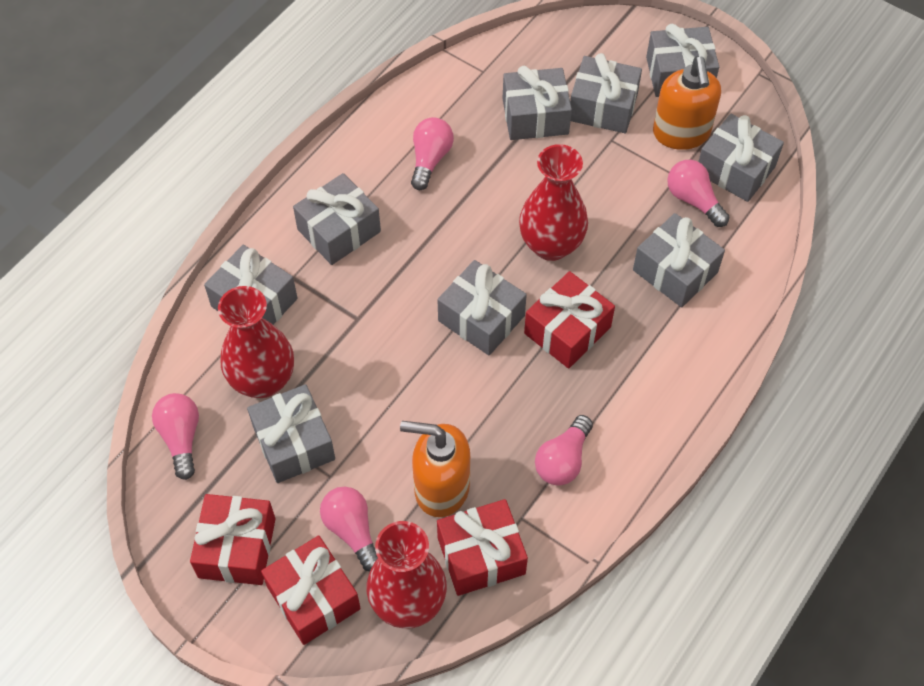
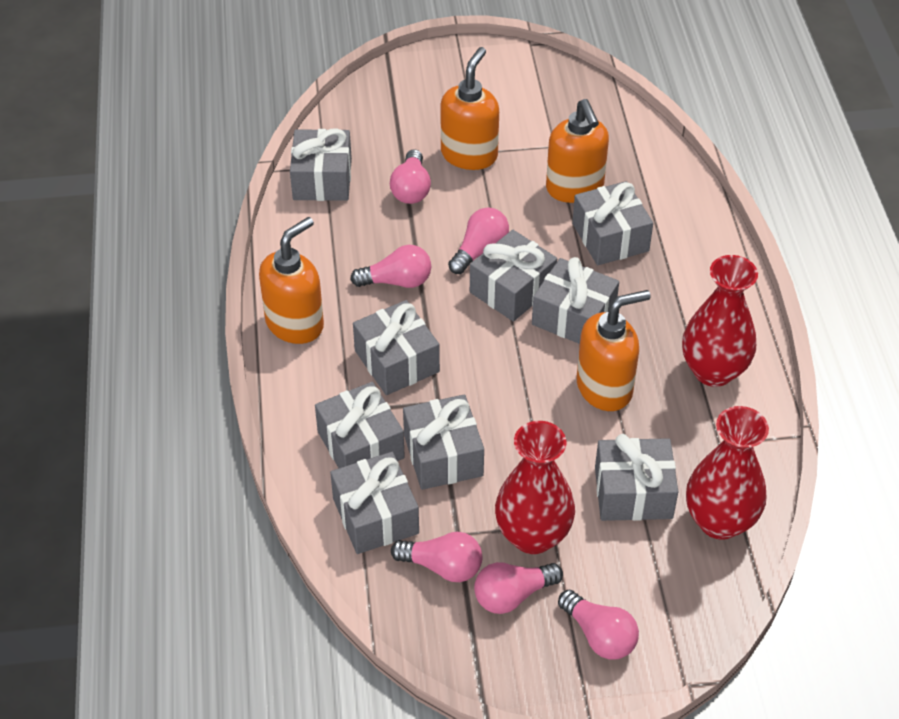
orange soap dispenser: [400,421,470,517] [653,56,721,150] = 2 -> [259,217,324,344] [441,47,499,170] [546,99,609,203] [577,290,651,411] = 4
pink light bulb: [152,393,199,480] [320,487,378,571] [411,117,454,190] [535,415,593,486] [667,160,729,227] = 5 -> [350,245,431,288] [390,149,431,204] [391,532,482,582] [448,207,509,274] [474,562,563,614] [558,590,639,660] = 6
red gift: [190,494,275,585] [261,536,361,645] [437,499,528,596] [524,271,615,369] = 4 -> none = 0

